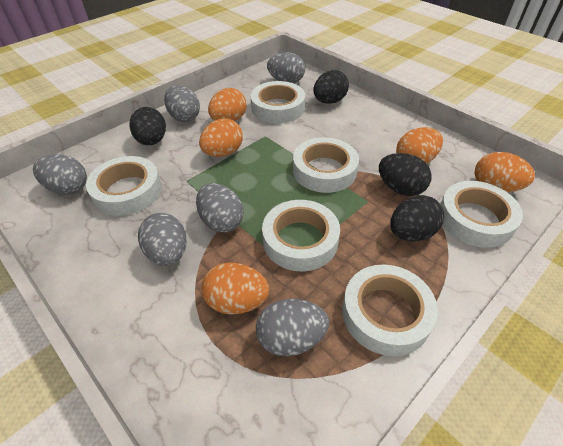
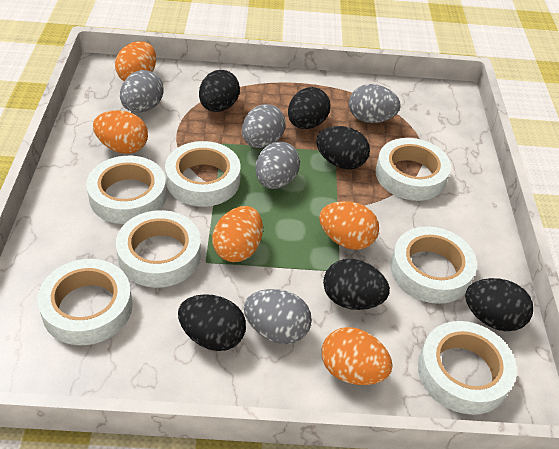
black egg: [129,107,166,145] [313,70,349,104] [379,153,432,196] [390,195,444,241] = 4 -> [178,294,246,351] [199,70,240,112] [288,87,330,129] [316,126,370,170] [323,259,390,310] [465,278,533,331] = 6
grey egg: [33,154,87,195] [138,213,187,266] [164,85,200,122] [196,183,243,233] [256,299,329,356] [267,52,305,83] = 6 -> [120,70,164,113] [242,104,286,148] [244,289,312,344] [255,142,300,189] [349,84,401,123] = 5
white tape: [86,156,162,216] [250,81,305,123] [262,200,340,271] [293,137,359,193] [342,264,438,356] [440,181,523,248] = 6 -> [37,259,133,345] [86,156,167,224] [116,210,201,288] [165,141,241,207] [376,138,451,201] [390,226,477,304] [418,321,517,415] = 7

